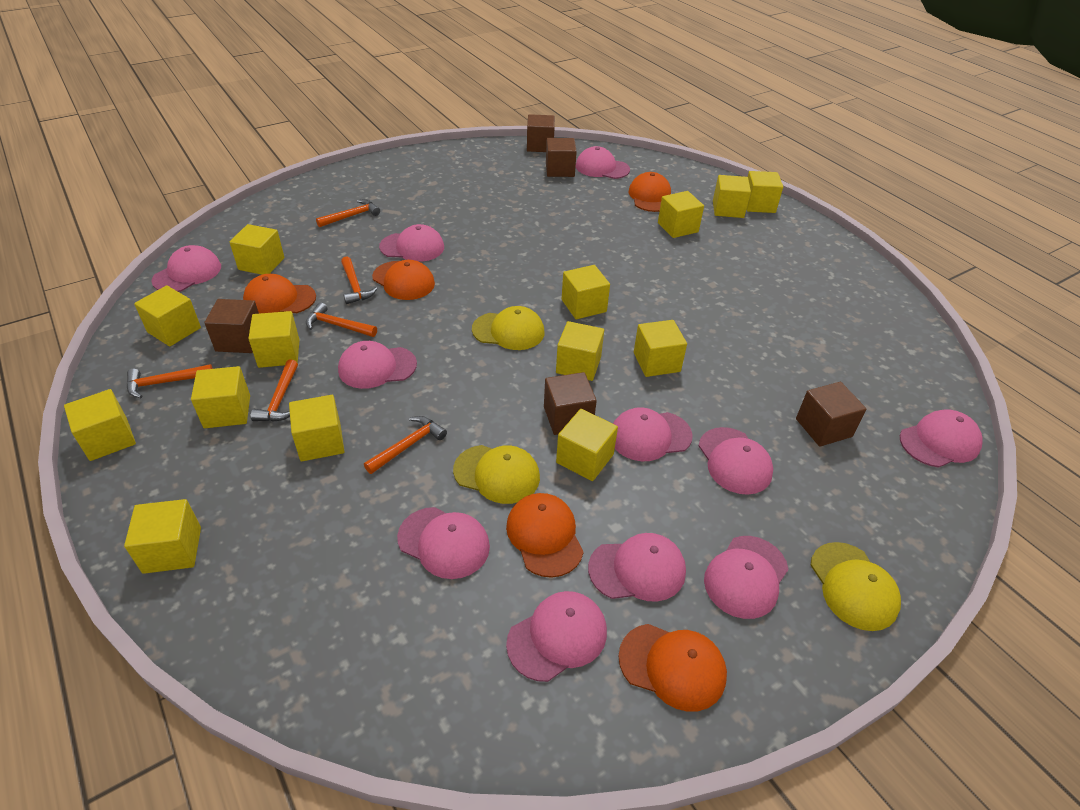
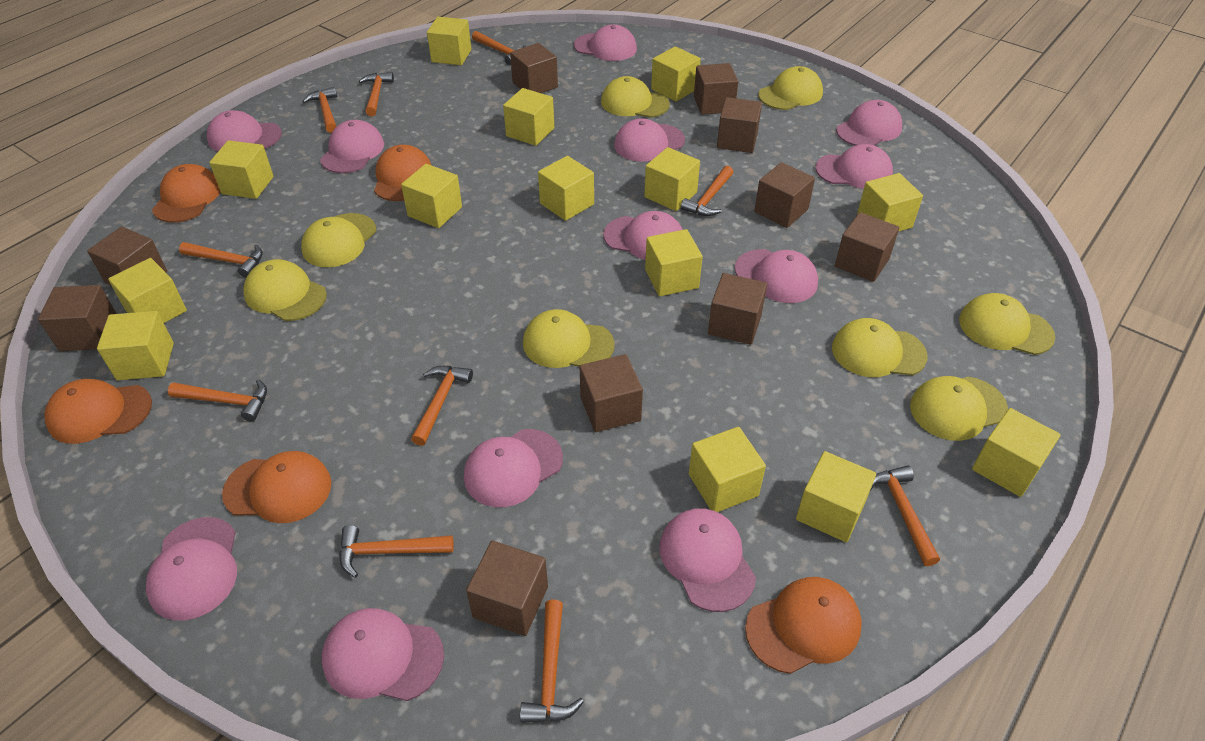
brown cube: [204,299,259,353] [527,114,555,152] [544,372,597,435] [546,138,577,177] [796,382,867,447] = 5 -> [38,285,117,351] [87,226,167,286] [466,541,548,636] [510,43,558,93] [580,354,643,432] [694,63,738,115] [708,273,767,345] [717,97,762,153] [754,162,815,228] [835,212,899,282] = 10
orange hammer: [127,364,213,398] [250,359,298,422] [306,302,377,337] [316,199,380,227] [341,256,378,304] [364,416,447,474] = 6 -> [168,379,267,422] [179,242,263,278] [303,87,337,133] [339,525,454,578] [359,72,394,116] [411,366,473,446] [472,31,526,65] [520,600,584,723] [681,166,734,216] [871,465,940,566] = 10
pink cap: [151,245,221,292] [338,341,417,389] [379,224,444,262] [397,507,490,579] [506,591,607,682] [576,146,630,179] [588,533,686,602] [613,407,693,461] [699,427,773,495] [704,536,789,619] [900,410,982,468] = 11 -> [146,517,237,621] [207,110,282,151] [320,120,384,173] [322,608,444,701] [464,429,563,507] [574,24,637,61] [603,211,683,260] [614,118,685,162] [659,508,756,612] [735,249,818,303] [815,144,893,189] [836,100,902,146] = 12
yellow cap: [453,445,540,504] [472,306,544,350] [811,542,901,631] = 3 -> [243,259,327,321] [301,213,376,267] [523,309,615,368] [601,76,670,118] [759,66,823,110] [832,318,928,377] [910,376,1008,441] [959,293,1055,355] = 8

